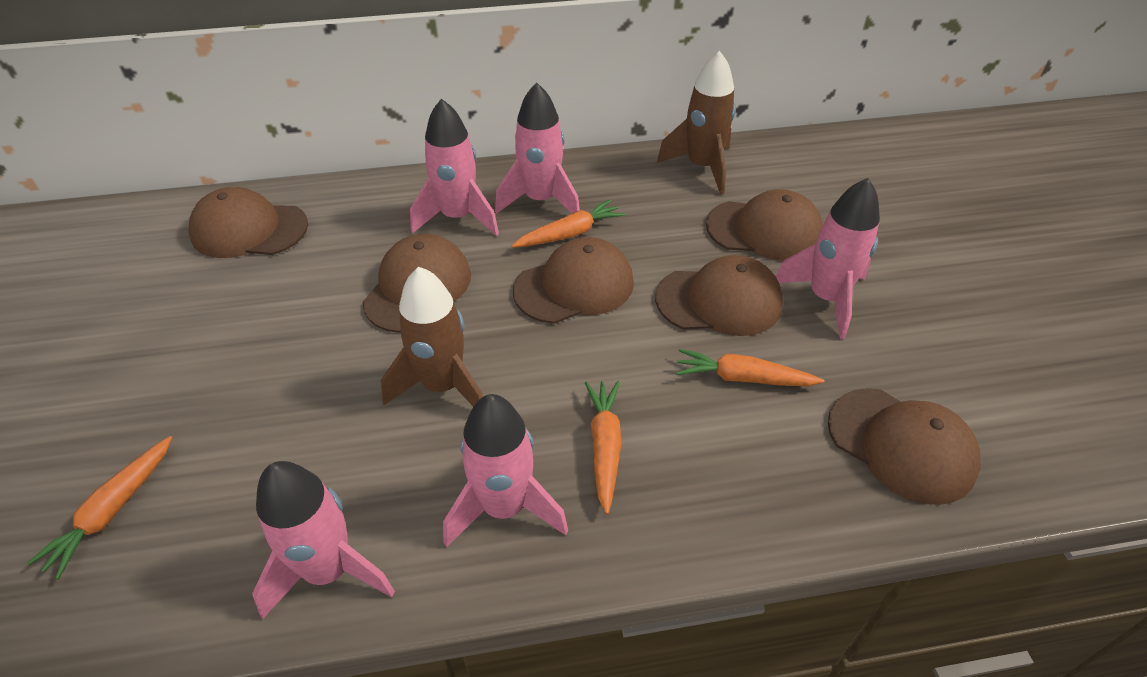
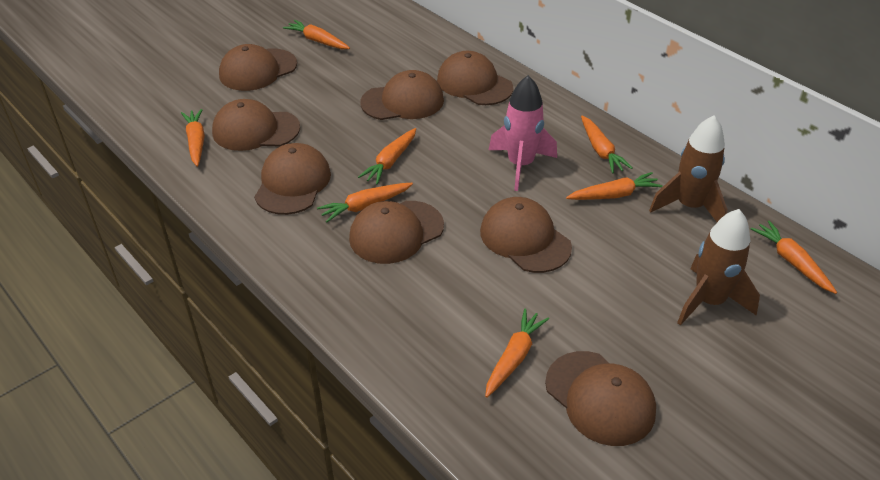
brown cap: [189,187,308,258] [363,234,471,333] [513,237,634,324] [655,255,783,336] [706,189,823,261] [828,388,981,505] = 6 -> [212,99,300,151] [219,44,297,91] [254,143,331,215] [349,201,444,264] [360,70,444,120] [437,51,513,105] [480,197,572,273] [545,351,656,446] = 8
orange carrot: [27,436,172,579] [512,199,625,248] [585,381,622,514] [676,349,824,386] = 4 -> [181,109,205,167] [283,20,350,49] [317,183,413,223] [358,128,416,185] [485,309,549,398] [566,172,663,200] [581,116,633,173] [751,221,837,294] = 8
pink rocket: [252,461,395,619] [410,99,499,236] [443,394,568,547] [495,82,580,214] [776,178,880,339] = 5 -> [489,75,557,191] = 1

